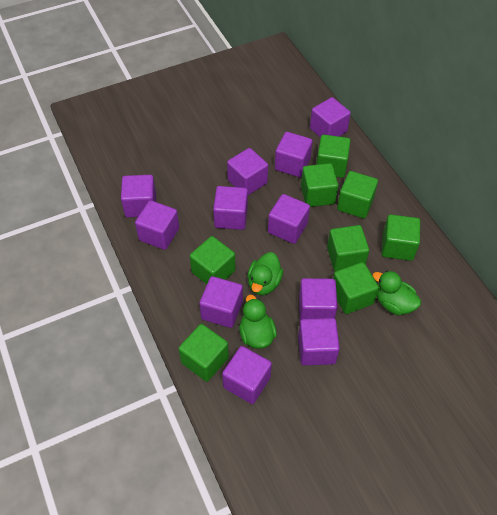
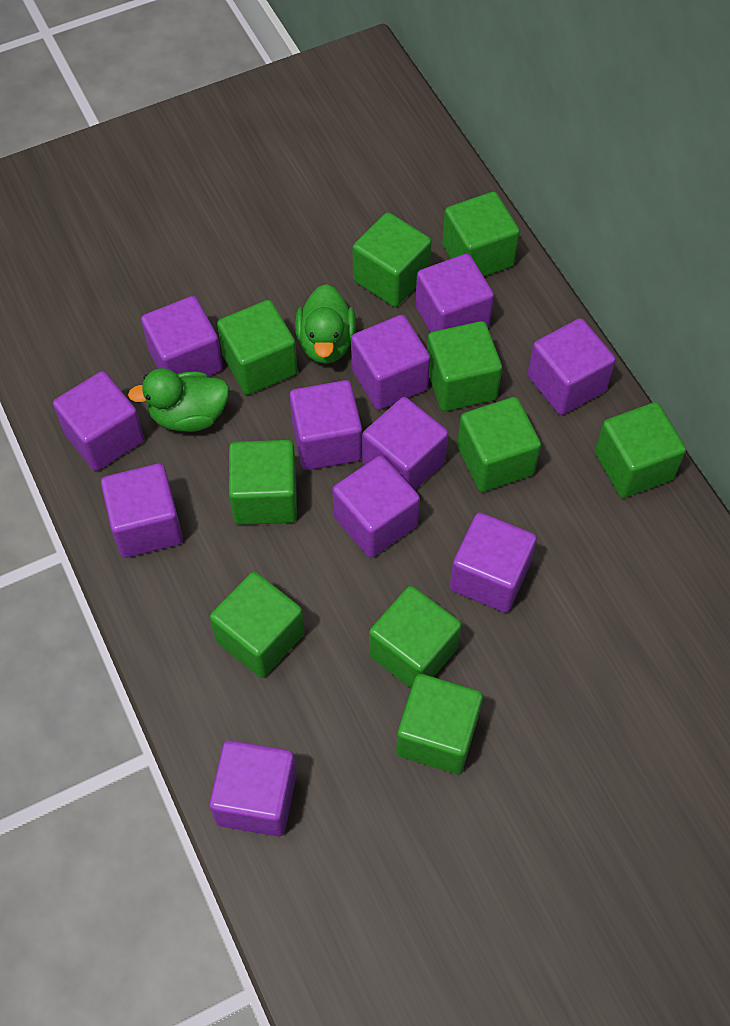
green cube: [179,324,229,382] [190,236,235,284] [301,163,338,207] [316,135,350,178] [327,225,369,272] [333,262,379,314] [337,171,378,219] [382,215,420,261] = 8 -> [210,572,304,678] [217,300,298,395] [229,440,297,525] [353,212,432,307] [369,586,462,688] [396,674,483,774] [427,321,502,411] [442,192,520,276] [457,397,541,492] [595,402,686,498] = 10
green duck: [239,295,277,349] [247,252,283,295] [372,271,421,315] = 3 -> [128,368,229,432] [295,284,356,364] = 2

